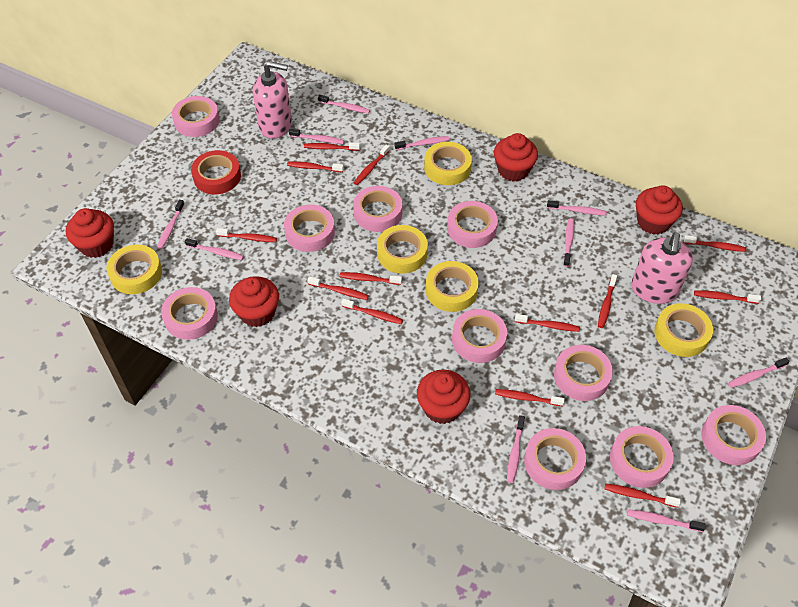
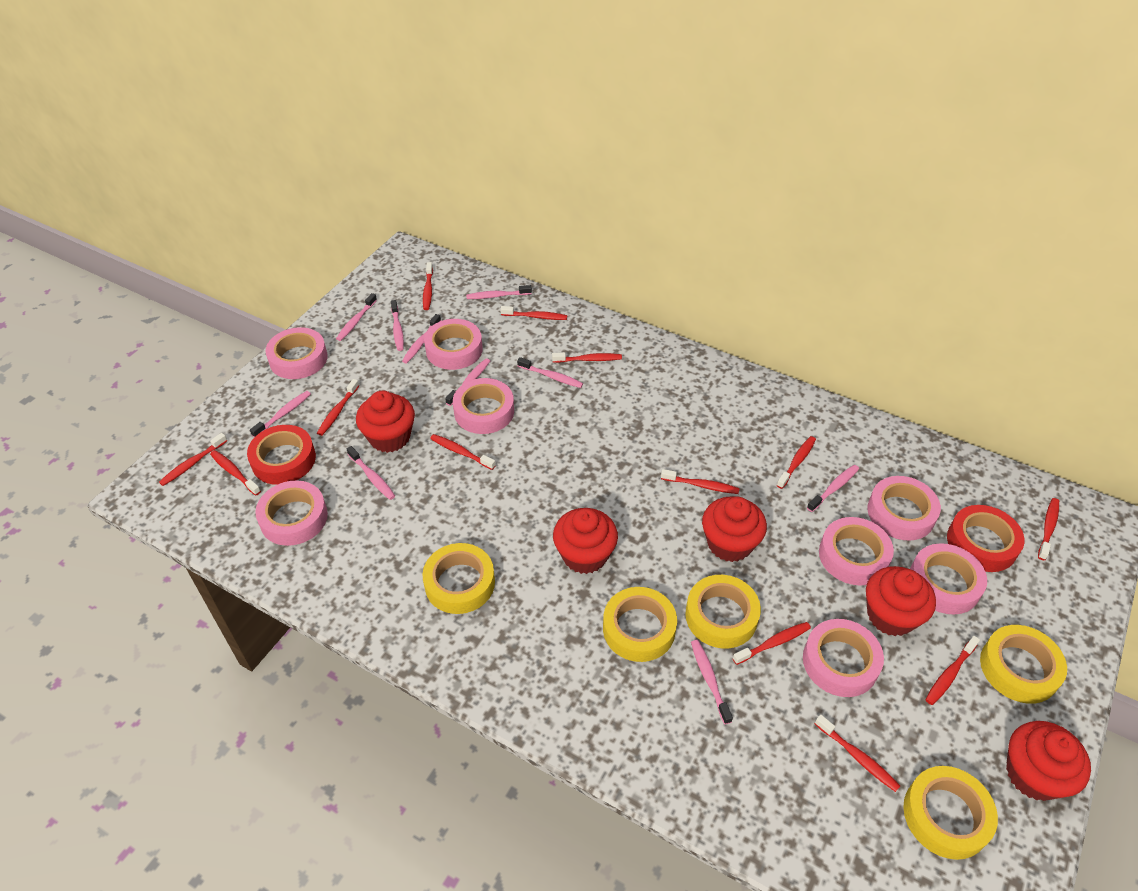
pink soap dispenser: [253,61,292,138] [631,232,693,304] = 2 -> none = 0
pink tape: [161,287,218,340] [172,96,220,137] [284,205,335,252] [353,186,402,232] [447,201,498,248] [452,309,507,363] [524,428,586,490] [554,345,613,401] [610,426,674,488] [702,405,766,465] = 10 -> [255,480,328,546] [266,327,328,379] [424,319,483,370] [453,378,514,434] [803,619,884,697] [819,517,894,585] [867,476,941,540] [910,543,987,614] = 8
red tape: [191,150,241,194] = 1 -> [247,425,316,485] [947,505,1024,572] = 2

